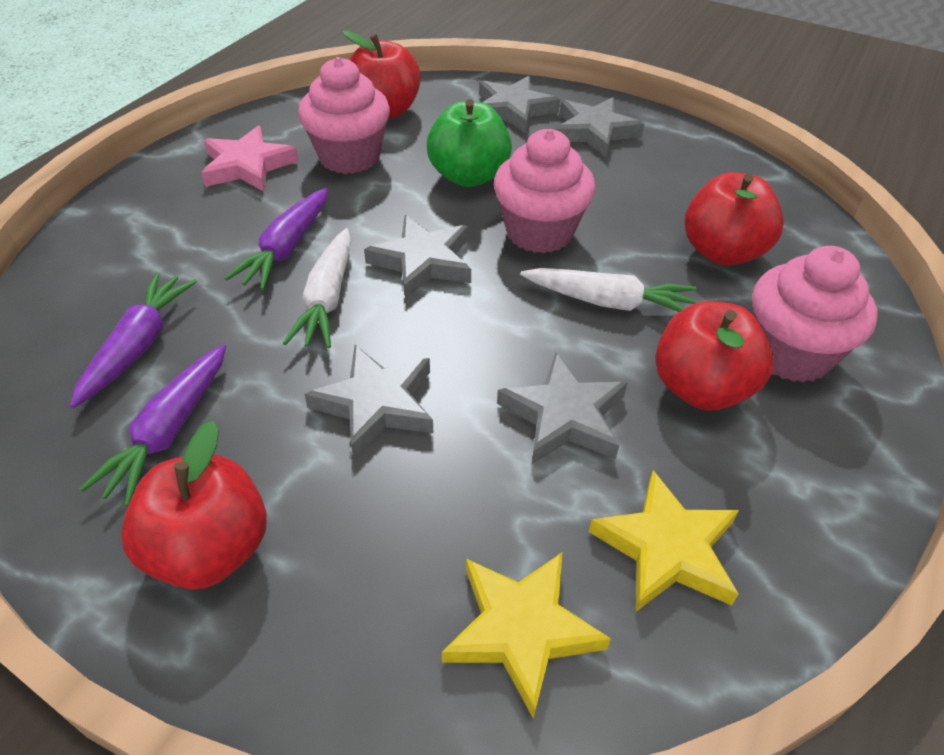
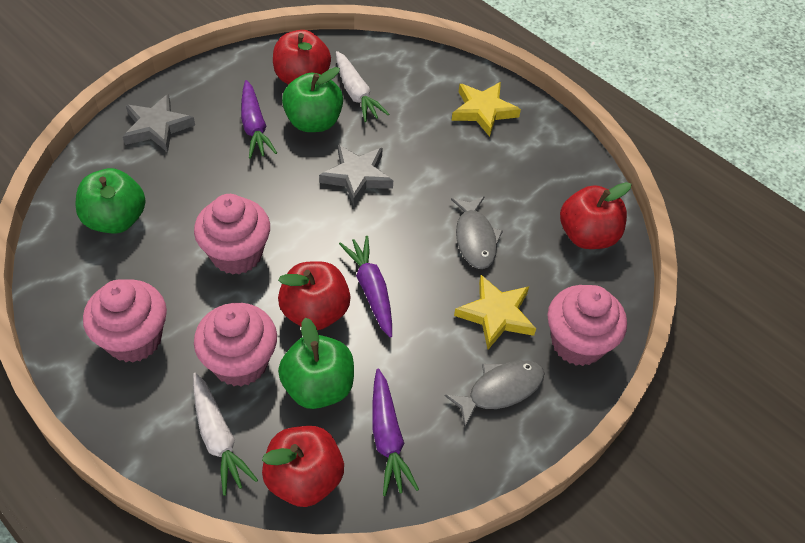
green apple: [427,99,512,187] = 1 -> [76,168,146,234] [278,318,354,409] [282,67,343,132] = 3
grey fish: none = 0 -> [445,360,545,427] [451,196,503,269] = 2
grey star: [304,345,433,458] [364,215,471,299] [479,76,560,134] [497,352,627,464] [555,97,644,157] = 5 -> [123,94,195,152] [319,144,393,206] = 2
pink cupcake: [298,57,390,174] [494,129,595,253] [752,246,878,383] = 3 -> [83,280,167,362] [194,194,270,275] [194,303,277,387] [548,285,627,366] = 4
pink star: [201,126,299,192] = 1 -> none = 0

